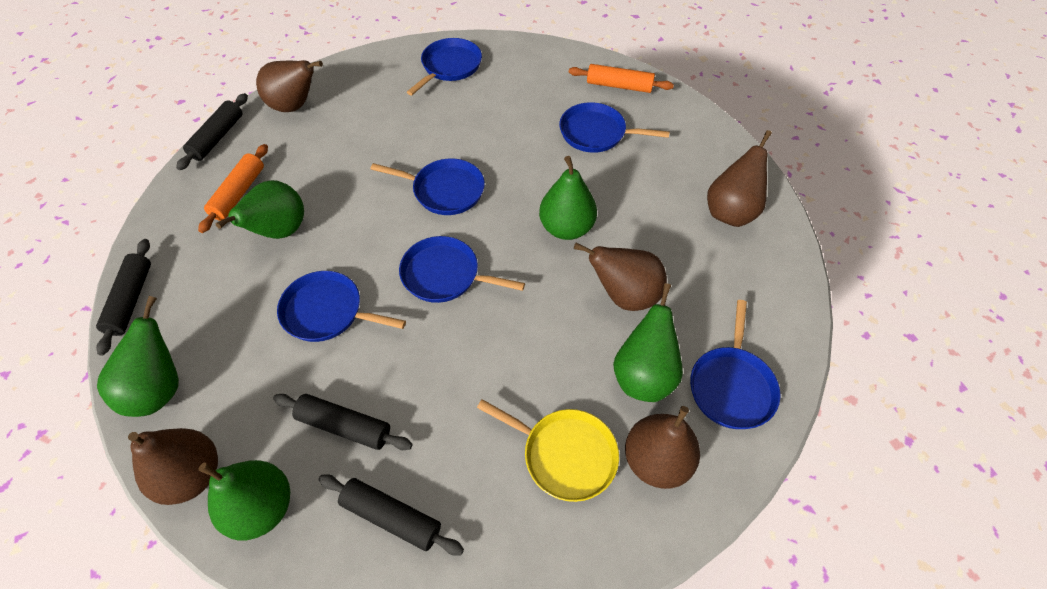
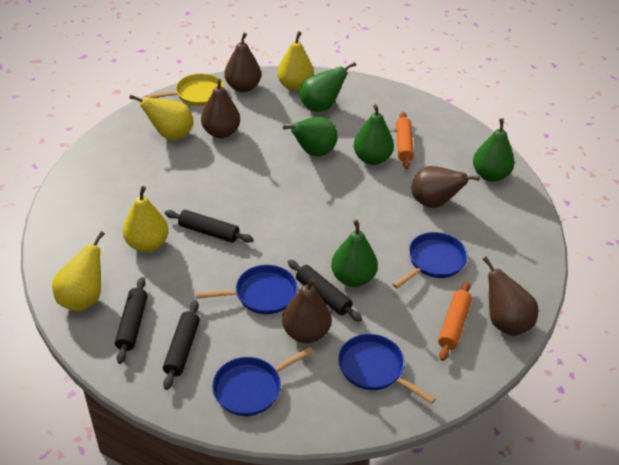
blue pan: [277,271,406,342] [371,159,485,215] [399,236,525,303] [407,38,482,95] [559,102,670,153] [690,300,781,429] = 6 -> [196,265,298,314] [212,347,314,416] [338,334,436,404] [393,232,468,289] = 4
yellow pear: none = 0 -> [52,231,105,311] [123,186,169,252] [129,95,194,140] [277,31,314,91] = 4

